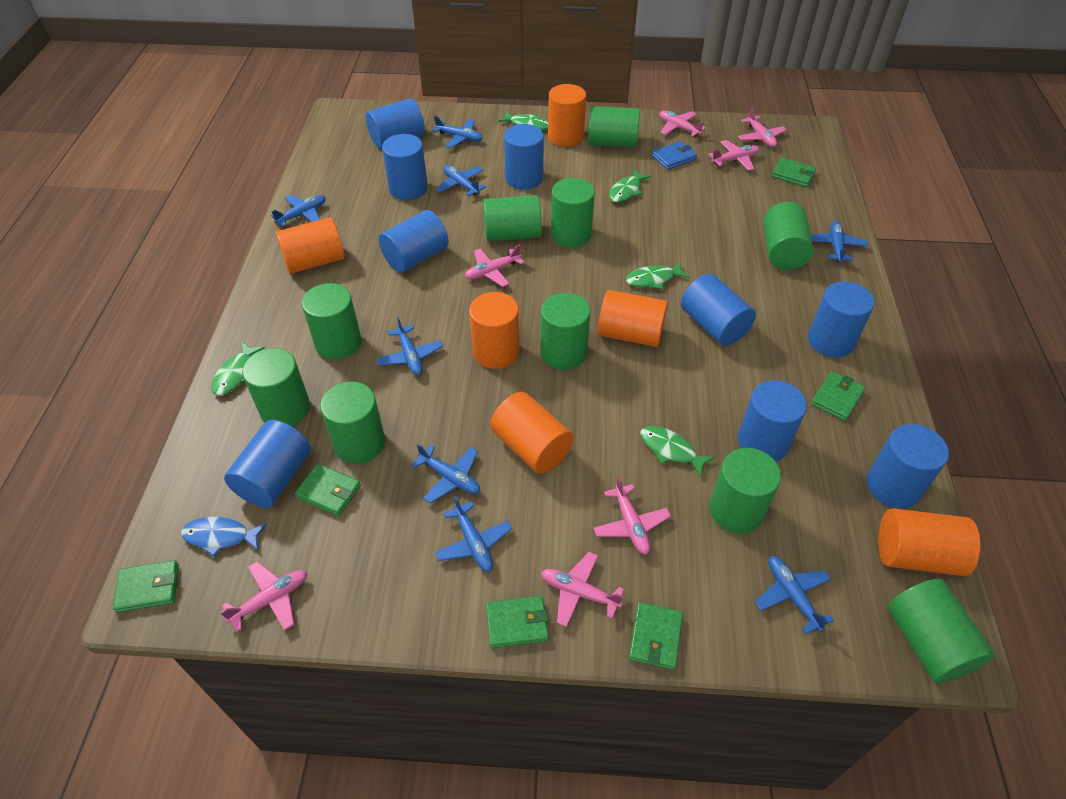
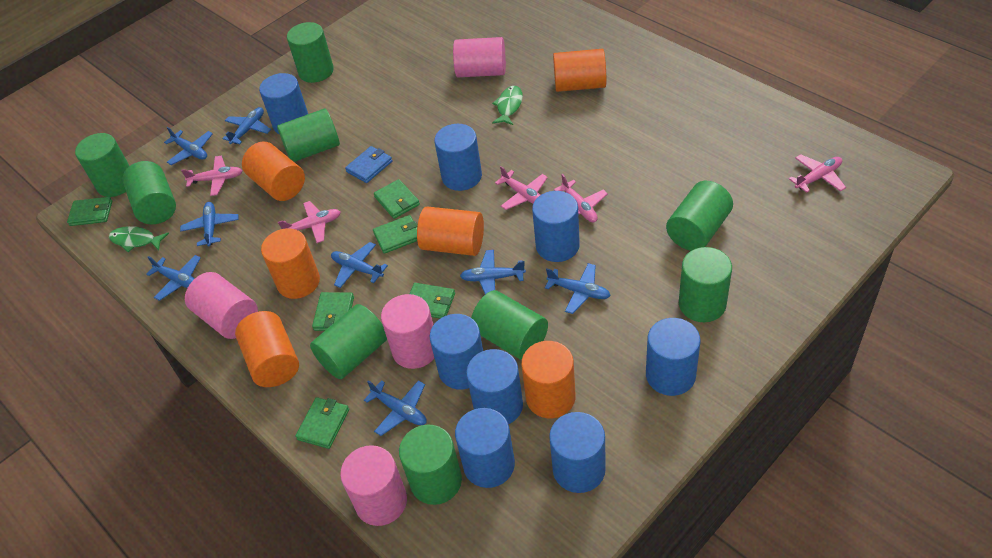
blue cylinder: [224,420,311,508] [366,99,425,149] [379,210,449,273] [382,134,428,200] [504,124,544,190] [681,274,756,346] [738,380,807,462] [808,281,874,358] [866,424,949,509] = 9 -> [259,73,308,134] [430,314,483,390] [434,124,482,191] [455,408,515,488] [466,349,523,425] [532,191,580,262] [549,412,606,493] [646,318,701,396] = 8
blue fish: [181,517,267,557] = 1 -> none = 0
green cylinder: [242,348,310,426] [302,283,361,360] [320,381,385,464] [483,195,542,241] [540,293,590,370] [551,178,595,247] [588,106,640,148] [709,448,781,534] [763,202,814,270] [887,579,995,684] = 10 -> [75,133,129,197] [122,161,176,224] [277,108,340,162] [287,22,334,83] [310,304,387,379] [399,425,462,505] [471,290,548,360] [666,181,733,251] [679,247,732,322] = 9
green fish: [211,342,265,395] [498,111,548,130] [609,169,651,202] [626,262,690,289] [640,426,715,477] = 5 -> [109,226,169,252] [492,86,523,125] = 2
pink cylinder: none = 0 -> [185,272,258,339] [340,445,407,526] [381,294,434,369] [453,37,506,77] = 4
pink plane: [220,562,307,632] [465,244,524,287] [541,552,624,627] [593,476,671,555] [659,111,706,137] [708,140,759,171] [738,107,787,147] = 7 -> [181,156,242,196] [278,201,341,243] [495,166,548,210] [554,174,608,222] [789,154,846,193] = 5

